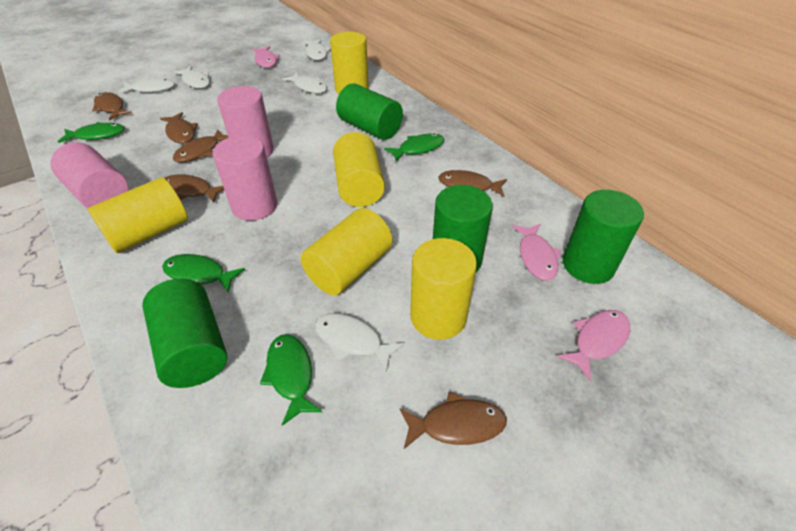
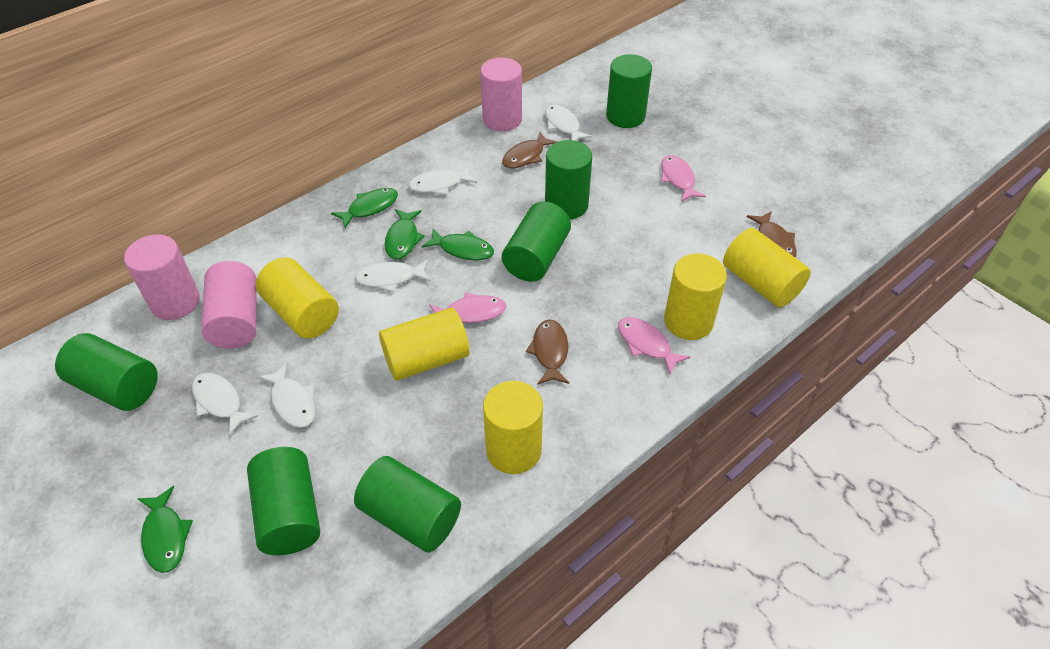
brown fish: [92,92,132,120] [160,112,198,144] [165,175,224,203] [173,130,228,162] [400,392,507,449] [438,170,507,196] = 6 -> [502,132,557,168] [526,319,569,385] [747,211,797,257] = 3
green cylinder: [142,279,227,388] [336,83,403,140] [433,185,493,272] [563,190,644,284] = 4 -> [55,333,158,411] [247,447,320,555] [354,456,461,553] [502,201,571,282] [545,140,592,219] [606,54,652,128] = 6

